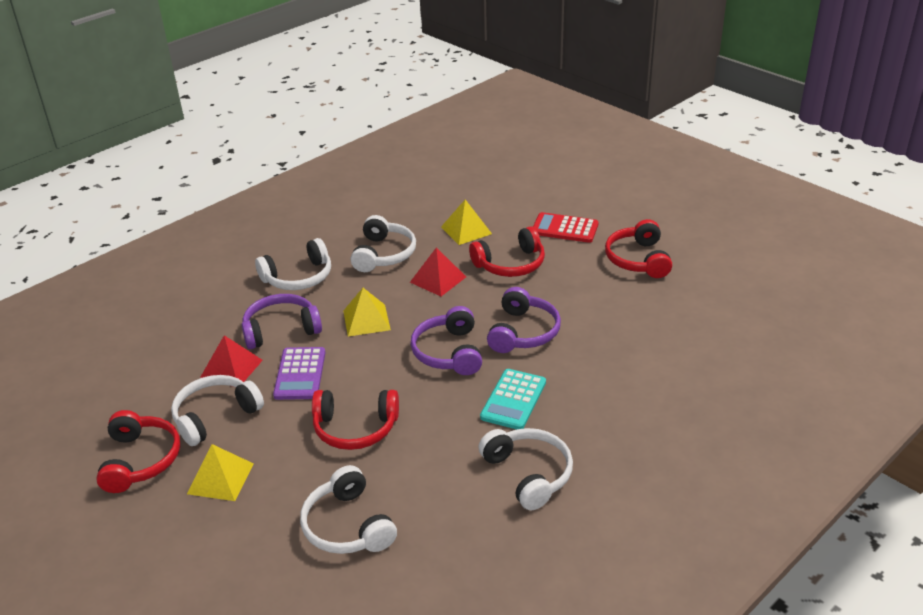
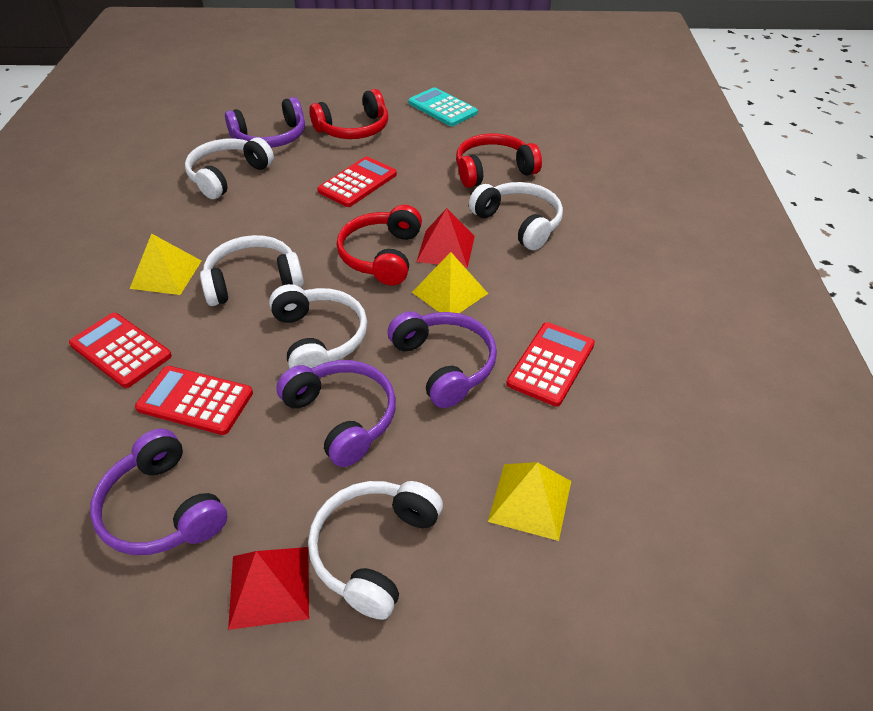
purple calculator: [273,347,325,400] = 1 -> none = 0
purple headphones: [242,294,322,349] [411,306,482,375] [487,287,561,353] = 3 -> [90,429,227,555] [225,97,305,148] [276,360,396,467] [388,311,497,408] = 4
red calculator: [533,212,599,243] = 1 -> [69,313,172,388] [135,366,253,435] [317,157,397,207] [506,322,595,407] = 4
red headphones: [96,410,180,493] [312,390,399,450] [469,226,545,277] [605,219,672,278] = 4 -> [309,89,388,139] [337,205,422,285] [456,133,542,188] = 3

